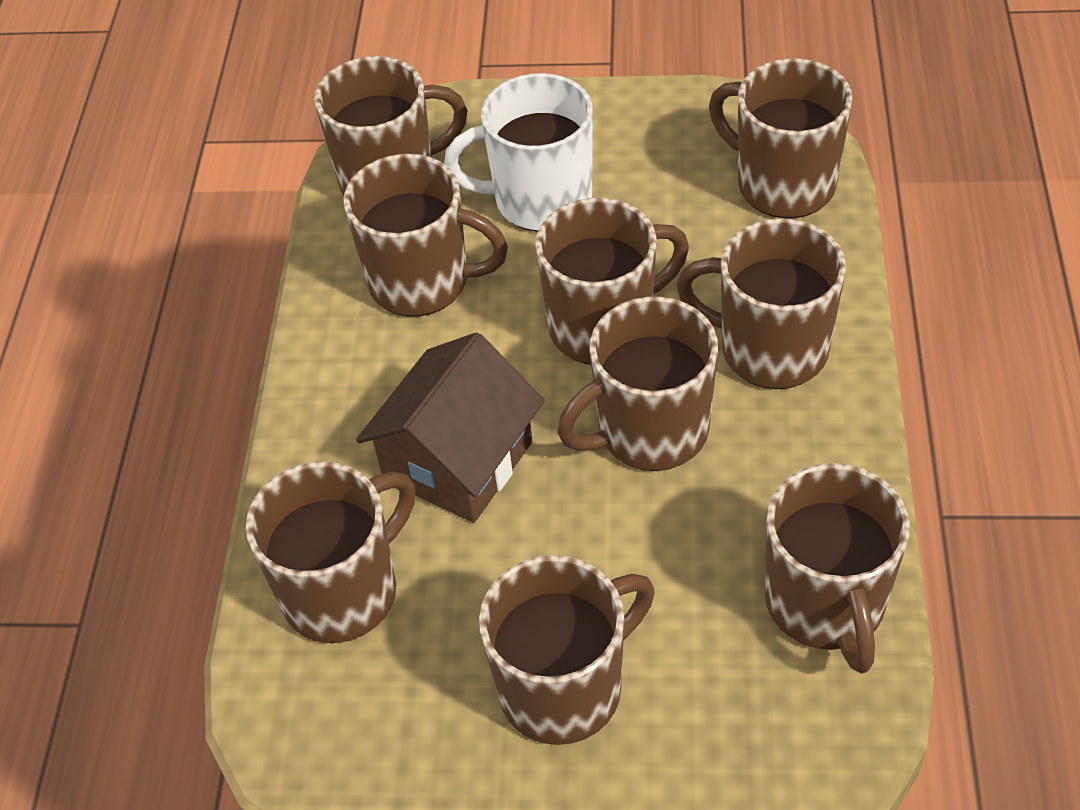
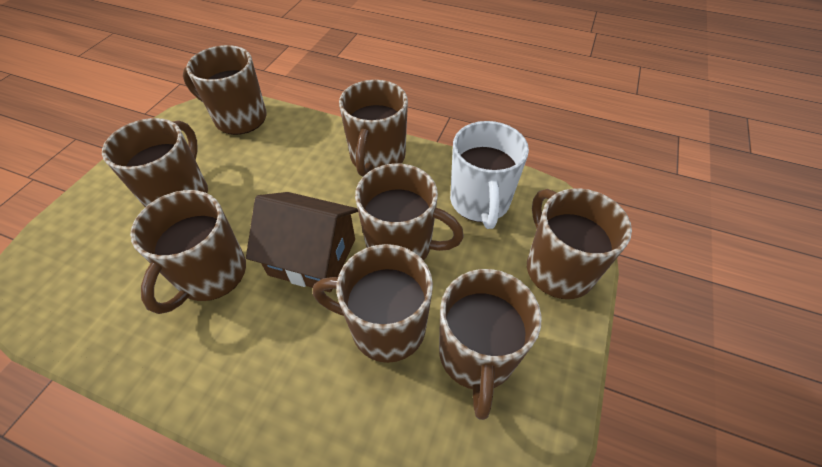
brown mug: [246,461,415,643] [314,56,468,196] [344,154,508,317] [479,555,654,745] [535,198,689,365] [557,297,718,471] [676,218,846,389] [709,58,852,218] [765,463,910,673] = 9 -> [102,118,208,207] [130,190,246,314] [183,45,267,135] [313,244,433,363] [339,80,408,177] [355,164,464,261] [439,269,542,420] [527,188,632,299] = 8

